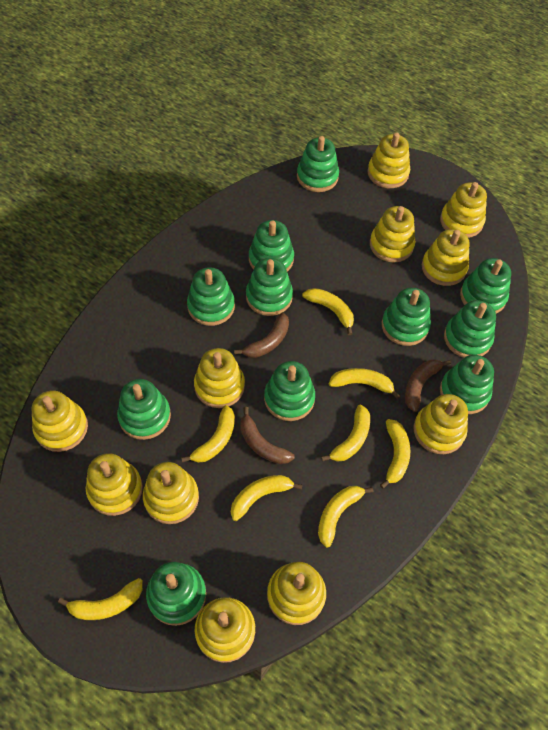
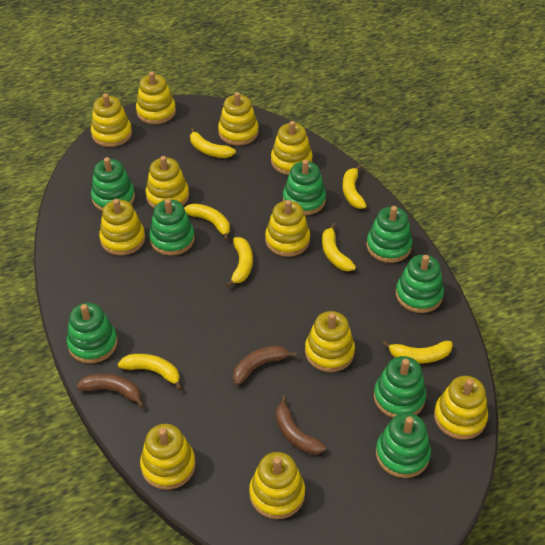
green stacking toy: [117,379,171,440] [146,562,206,626] [187,267,235,326] [246,258,293,316] [249,220,294,272] [264,361,315,421] [297,136,339,192] [382,287,431,346] [440,355,494,414] [444,300,496,358] [460,258,511,314] = 11 -> [67,303,117,363] [91,157,135,211] [149,199,195,256] [283,160,326,215] [366,206,412,263] [374,356,426,418] [376,413,431,478] [396,255,444,313] = 8
yellow banana: [58,578,143,620] [181,405,235,463] [231,475,302,521] [302,288,354,335] [318,486,373,548] [321,405,370,462] [329,368,400,399] [380,419,410,489] = 8 -> [118,354,182,390] [184,203,230,241] [190,127,236,158] [225,237,253,287] [322,223,356,271] [342,164,367,209] [382,341,453,363] = 7

